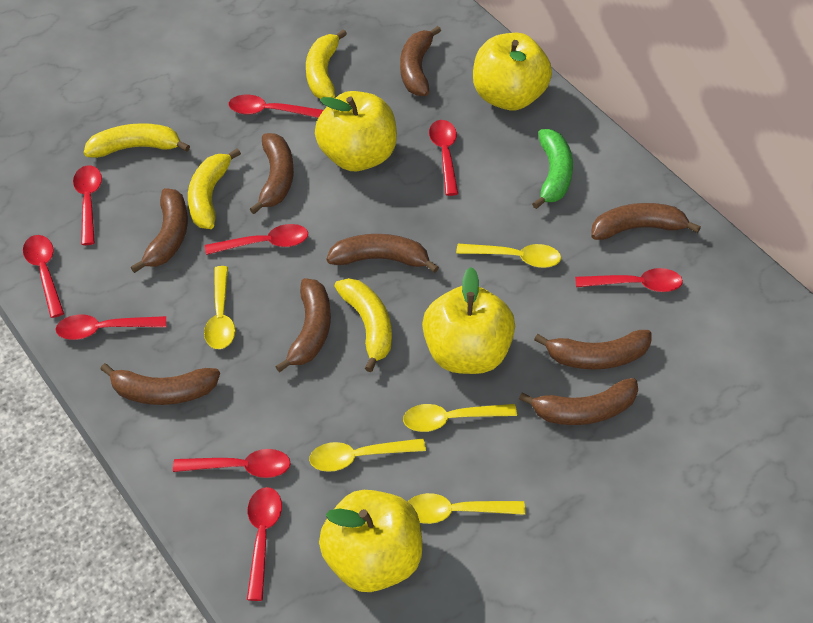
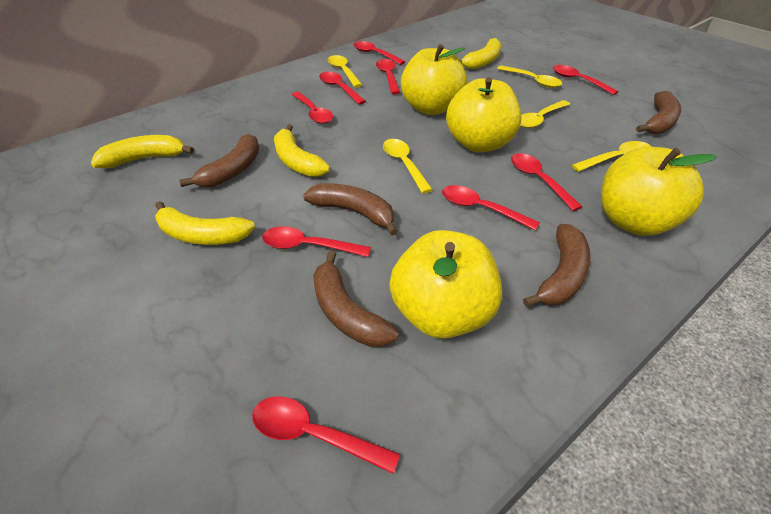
brown banana: [100,363,220,405] [131,188,188,273] [250,133,294,214] [275,278,331,373] [326,234,439,273] [400,26,441,96] [519,378,638,425] [534,330,651,369] [591,203,701,240] = 9 -> [179,134,259,187] [303,183,398,236] [313,251,399,347] [523,224,591,307] [636,91,681,134] = 5
green banana: [532,129,573,209] = 1 -> none = 0

